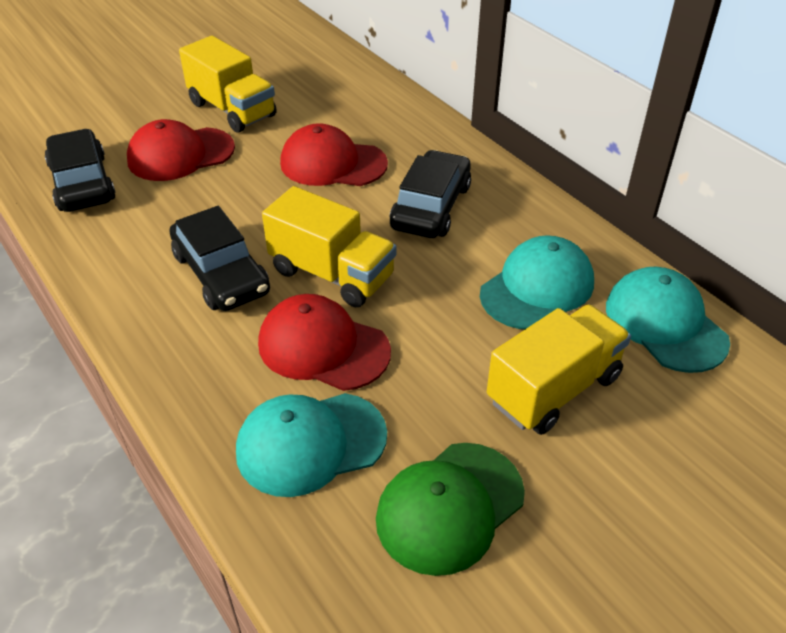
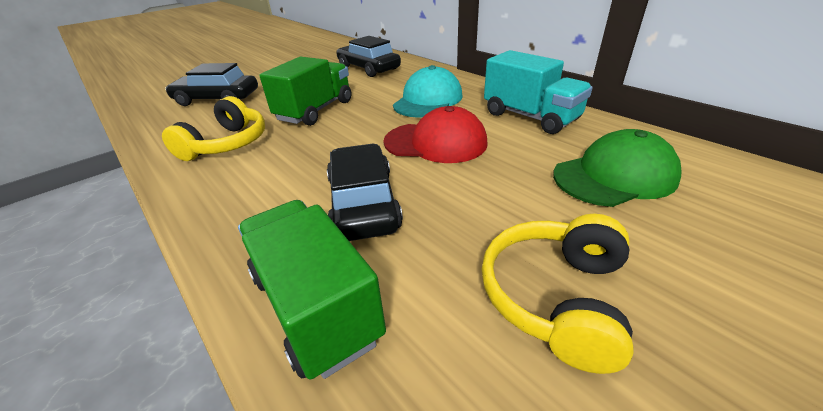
green truck: none = 0 -> [238,200,386,380] [259,57,351,126] = 2
red cap: [127,119,235,181] [258,294,391,391] [280,123,388,186] = 3 -> [383,106,488,163] = 1
turquoise cap: [236,393,387,497] [480,235,594,329] [606,267,730,373] = 3 -> [393,65,463,118] = 1
turquoise truck: none = 0 -> [484,50,593,134] = 1
yellow headphones: none = 0 -> [162,96,265,161] [481,214,634,374] = 2
yellow truck: [179,36,277,133] [262,186,397,308] [487,305,631,435] = 3 -> none = 0

